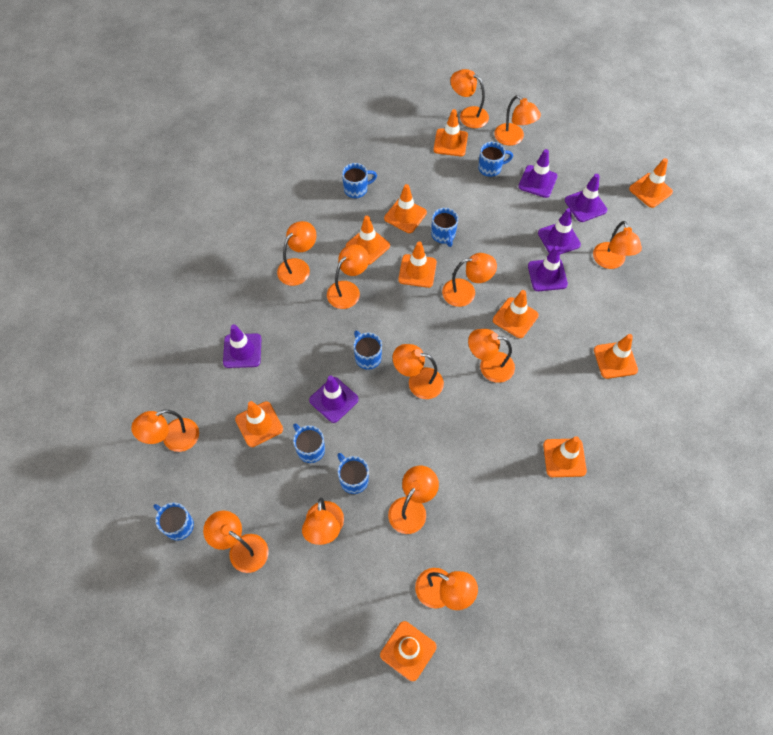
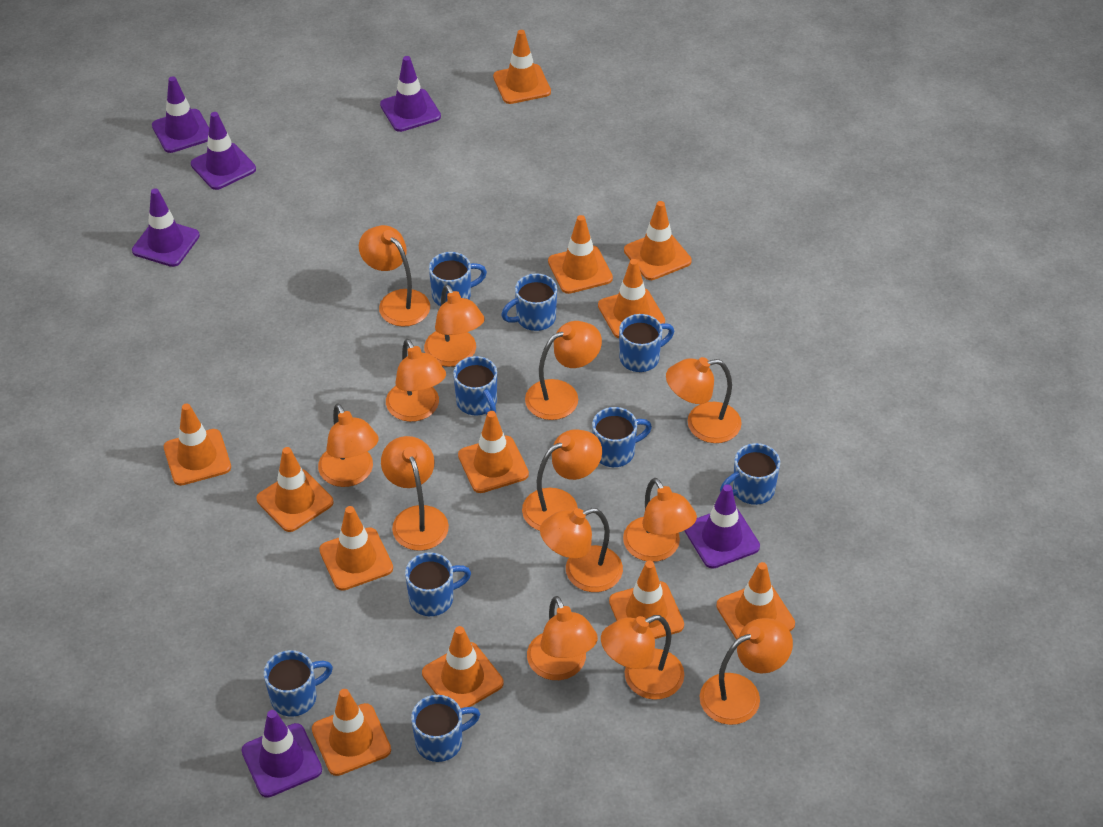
blue mug: [153,502,194,541] [293,423,325,463] [337,453,369,494] [342,163,377,198] [353,331,382,370] [431,208,458,247] [478,142,513,177] = 7 -> [264,650,333,717] [405,552,471,616] [411,695,480,762] [429,252,487,306] [453,356,497,415] [501,273,557,331] [592,407,652,467] [619,314,674,372] [720,443,780,505] = 9
orange traffic cone: [235,401,283,447] [346,216,390,265] [380,621,437,681] [384,184,427,233] [398,241,437,288] [434,109,468,156] [493,290,539,338] [543,436,587,477] [594,334,638,379] [629,158,673,208] = 10 -> [164,403,231,486] [257,447,334,532] [312,689,391,776] [319,506,393,591] [422,626,504,708] [458,411,529,493] [493,30,551,104] [548,215,613,294] [598,259,665,338] [609,561,684,639] [624,201,692,280] [716,562,795,640] = 12

